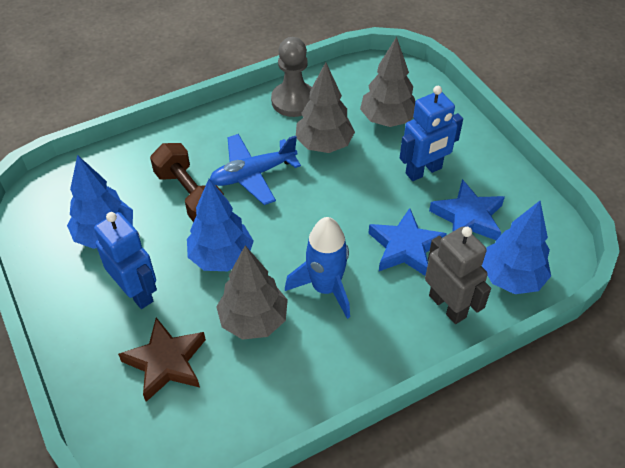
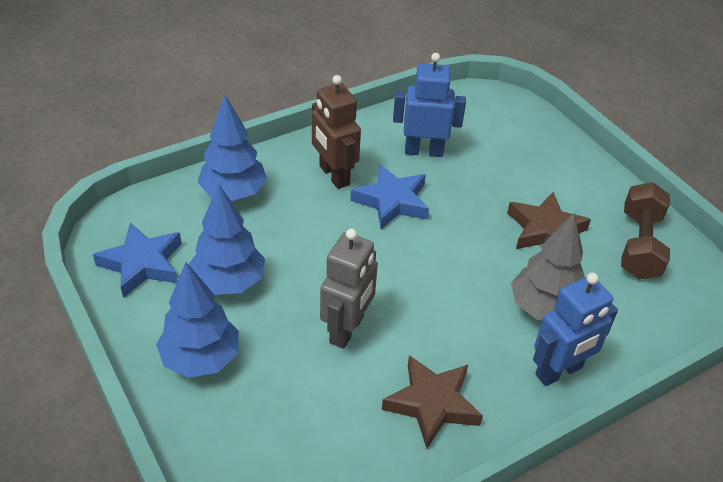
blue plane: [210,134,301,205] = 1 -> none = 0
blue rocket: [285,217,350,319] = 1 -> none = 0
brown robot: none = 0 -> [312,75,361,189] = 1
brown star: [118,318,206,402] = 1 -> [382,355,483,449] [507,192,591,249] = 2
grey pawn: [271,37,312,117] = 1 -> none = 0
grey tree: [216,246,288,340] [296,62,355,153] [360,37,416,127] = 3 -> [511,213,585,320] = 1

